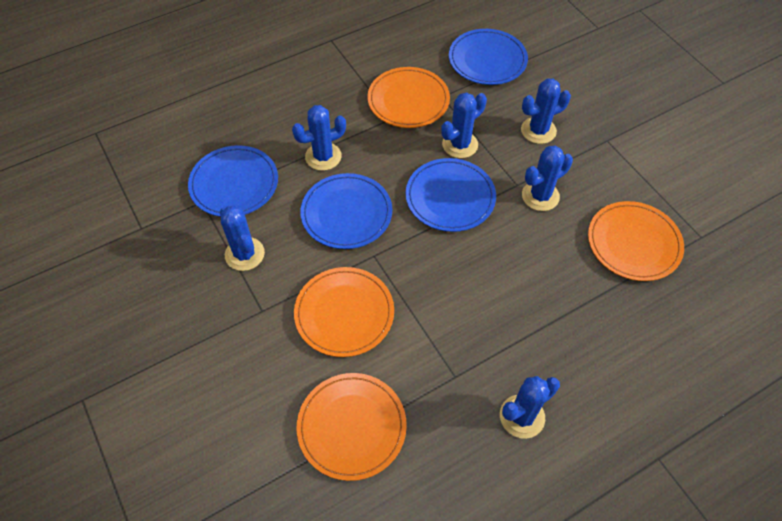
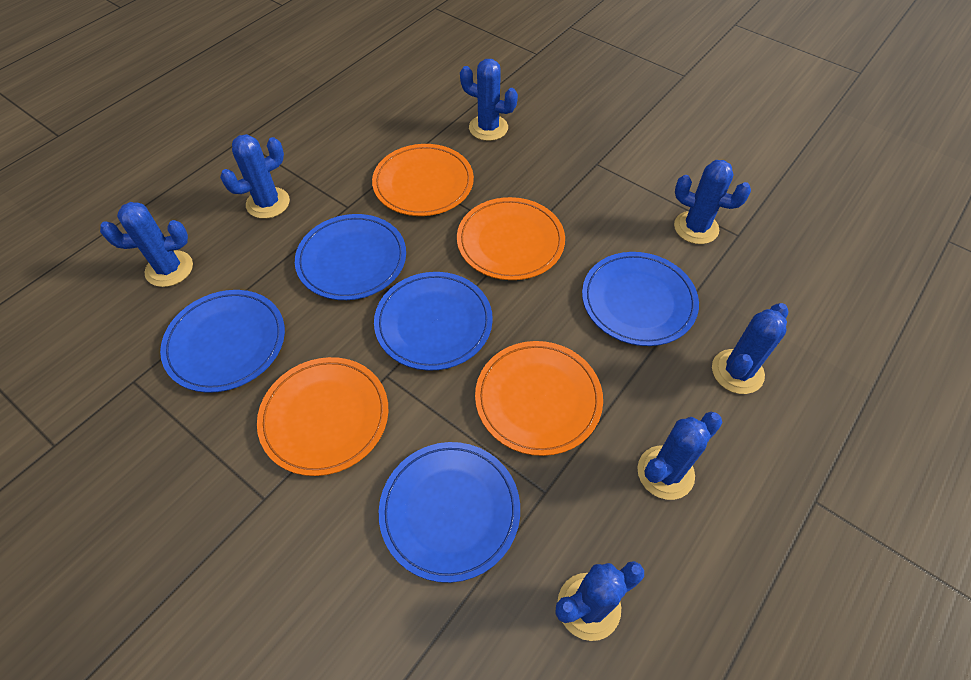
blue cactus: [220,206,265,271] [292,105,346,171] [441,92,487,158] [500,376,560,439] [521,79,571,144] [522,145,573,211] = 6 -> [100,202,193,287] [220,134,290,219] [460,59,518,141] [555,561,644,641] [637,412,722,500] [674,160,751,244] [712,303,789,394] = 7
blue plate: [188,145,278,217] [300,173,392,249] [405,158,496,232] [449,29,528,85] = 4 -> [160,290,285,393] [295,214,406,300] [374,272,493,371] [379,442,520,583] [582,252,699,346] = 5

